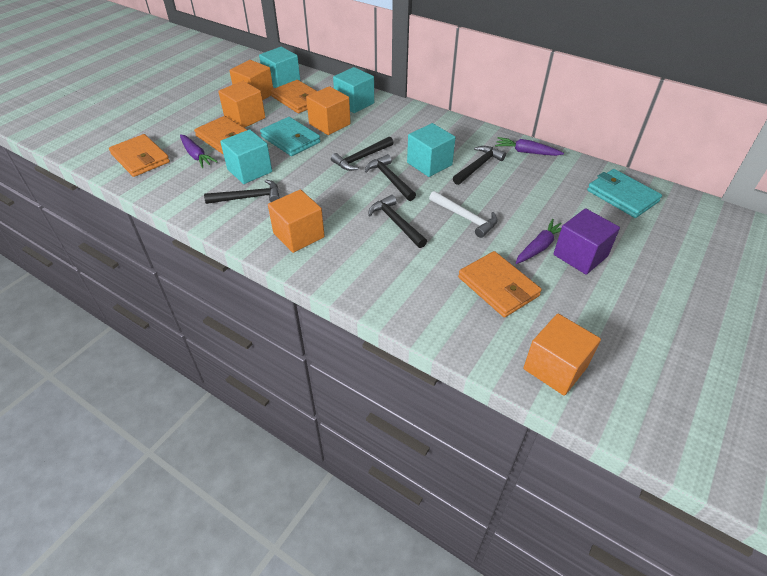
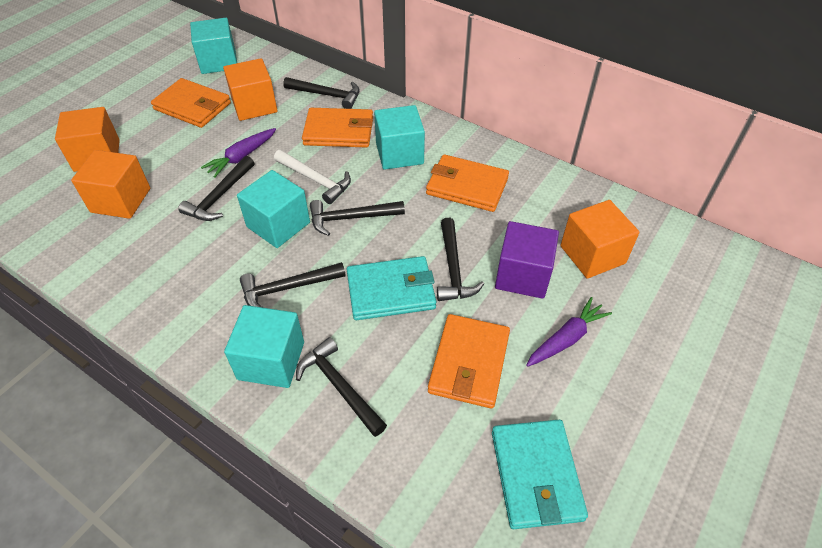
black hammer: [204,180,280,204] [331,137,394,171] [365,154,416,201] [368,195,427,248] [453,146,506,185] = 5 -> [178,156,255,221] [240,262,346,308] [283,77,360,109] [296,337,387,437] [310,200,405,236] [437,218,484,301] = 6
orange cube: [218,81,265,128] [229,60,273,100] [268,189,325,253] [306,86,351,135] [523,314,601,396] = 5 -> [55,107,120,172] [71,150,150,219] [223,58,278,121] [561,200,639,279] = 4
purple carrot: [180,134,218,168] [495,137,564,156] [516,219,561,264] = 3 -> [201,128,276,178] [526,297,612,367] = 2

